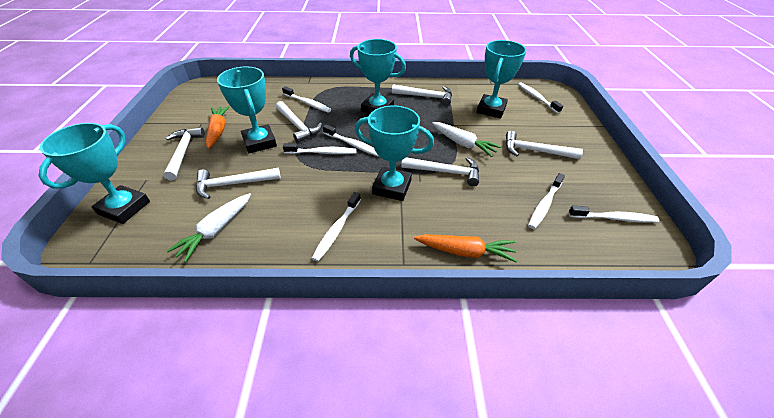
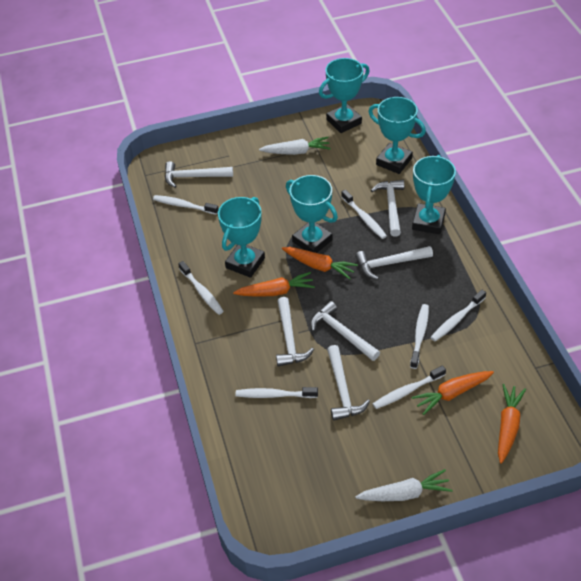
orange carrot: [206,106,230,149] [414,234,517,263] = 2 -> [233,272,315,297] [282,247,358,279] [411,371,494,415] [498,384,526,464] = 4

